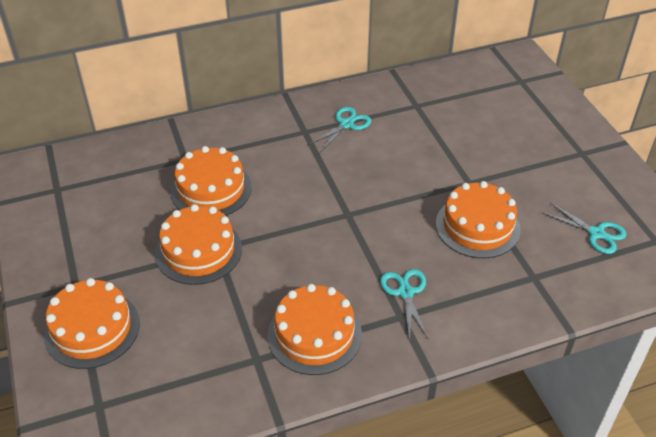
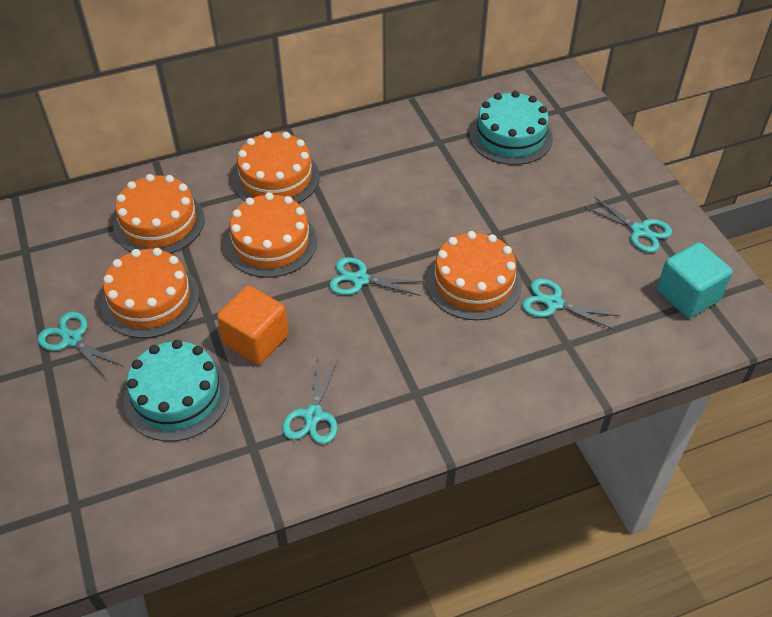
orange cube: none = 0 -> [217,286,289,365] = 1
turquoise cake: none = 0 -> [124,340,230,442] [469,91,553,165] = 2
turquoise cube: none = 0 -> [657,242,733,318] = 1
turquoise scissors: [308,107,371,151] [380,269,429,341] [542,202,626,254] = 3 -> [38,312,124,379] [282,359,338,444] [329,257,424,296] [522,278,620,330] [584,196,672,253] = 5

